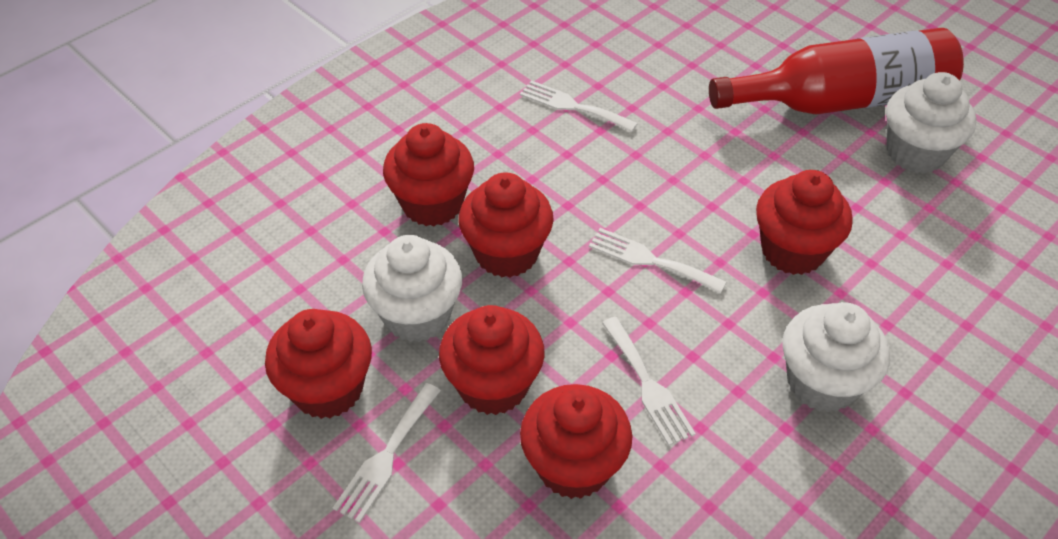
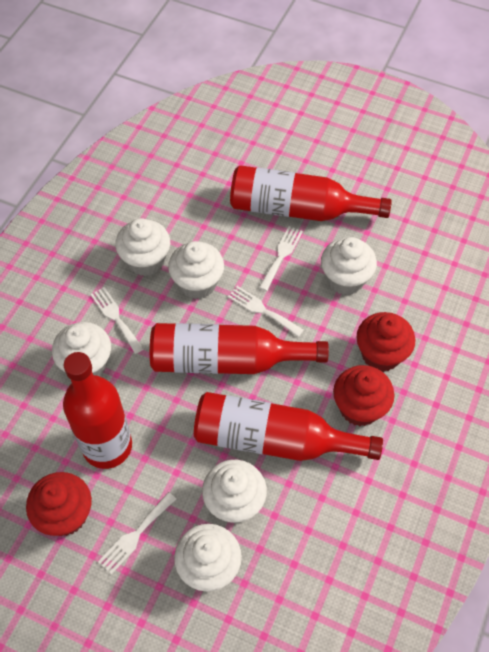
red bottle: [709,28,964,114] = 1 -> [63,352,132,469] [150,323,329,374] [194,392,383,461] [230,165,392,221] = 4
red cupcake: [265,309,372,419] [383,123,474,226] [439,305,545,415] [459,172,554,278] [520,384,632,499] [756,170,853,275] = 6 -> [26,472,92,536] [333,365,394,426] [356,312,416,372] = 3
white cupcake: [362,235,462,342] [782,302,890,412] [886,72,976,173] = 3 -> [52,322,111,376] [115,218,170,276] [168,241,224,299] [174,524,242,591] [202,460,267,523] [321,237,377,295] = 6

